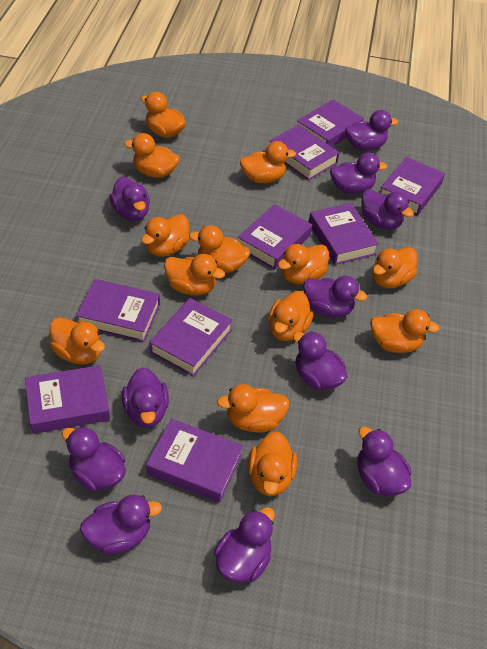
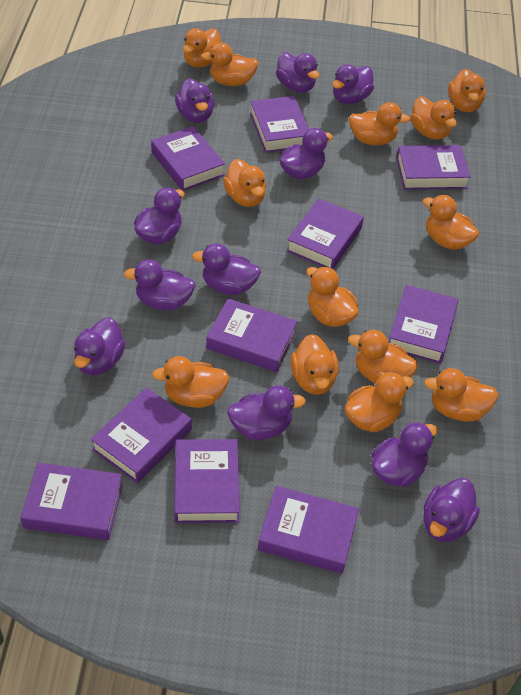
purple book: [25,365,110,434] [76,279,160,342] [146,418,243,503] [149,298,233,377] [238,204,312,270] [270,125,340,181] [297,99,363,147] [309,203,379,265] [381,157,445,216] = 9 -> [20,463,123,540] [91,388,192,483] [151,126,225,191] [174,439,240,523] [206,298,297,372] [250,96,309,153] [258,486,359,574] [286,198,364,269] [388,285,459,364] [396,145,471,190] = 10

